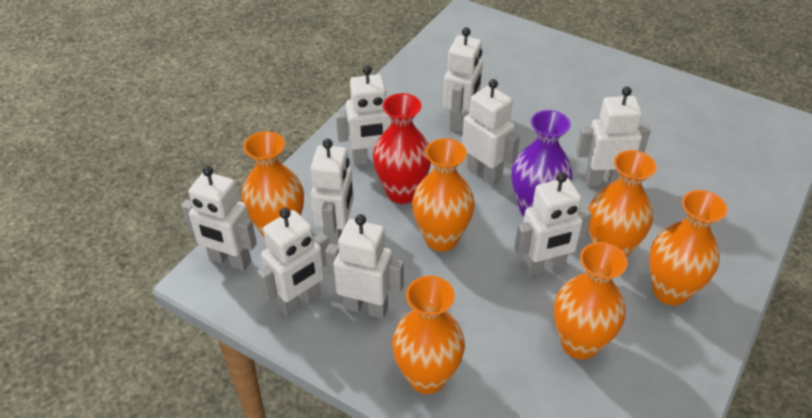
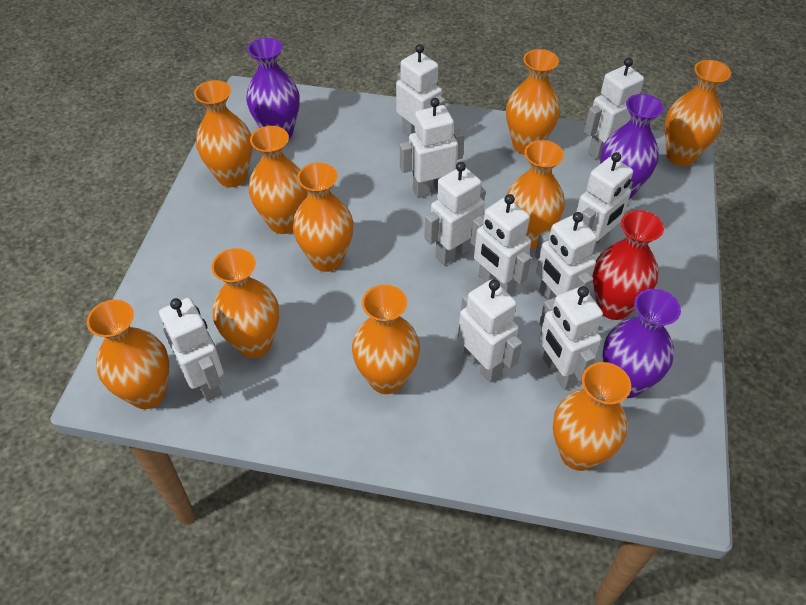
orange vase: [242,131,304,238] [392,276,465,394] [412,138,475,252] [554,242,628,360] [589,150,657,257] [649,190,727,305] = 6 -> [87,300,169,409] [194,80,253,187] [211,248,279,358] [249,126,307,234] [293,163,353,272] [352,285,420,394] [506,49,560,155] [507,140,565,249] [553,362,631,471] [665,60,731,166] = 10
purple vase: [512,110,572,216] = 1 -> [246,37,300,139] [600,94,664,199] [603,289,681,398] = 3
white robot: [181,166,257,271] [257,208,329,317] [310,139,354,245] [325,214,404,319] [336,65,392,166] [443,27,483,132] [462,79,520,186] [515,172,592,277] [576,87,651,186] = 9 -> [159,298,224,401] [396,44,445,136] [400,98,465,198] [424,162,485,265] [458,279,522,383] [470,194,531,295] [535,212,597,300] [539,286,603,390] [576,152,633,249] [584,58,644,160] = 10

